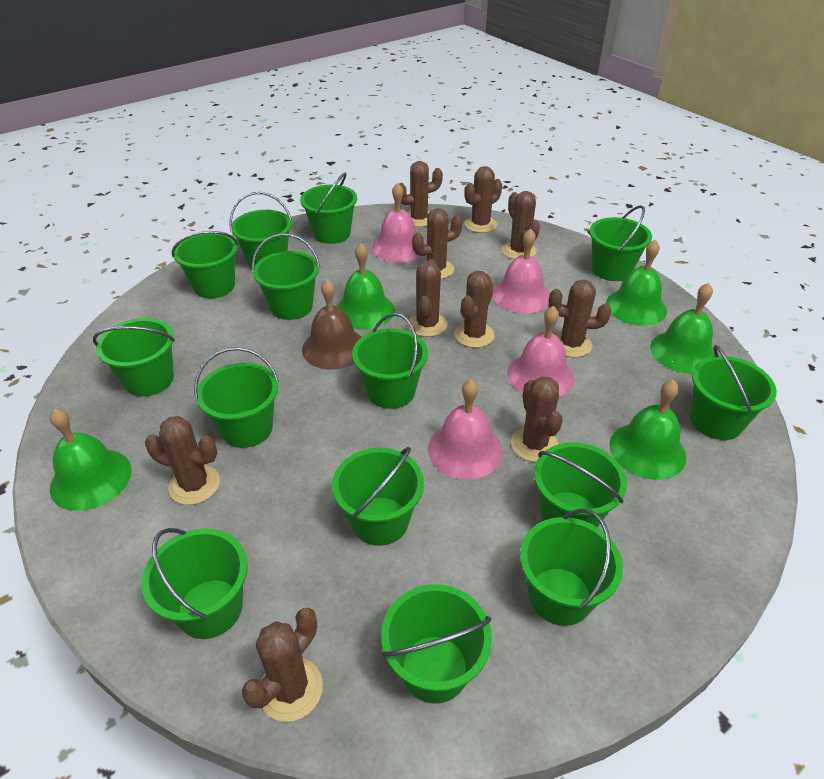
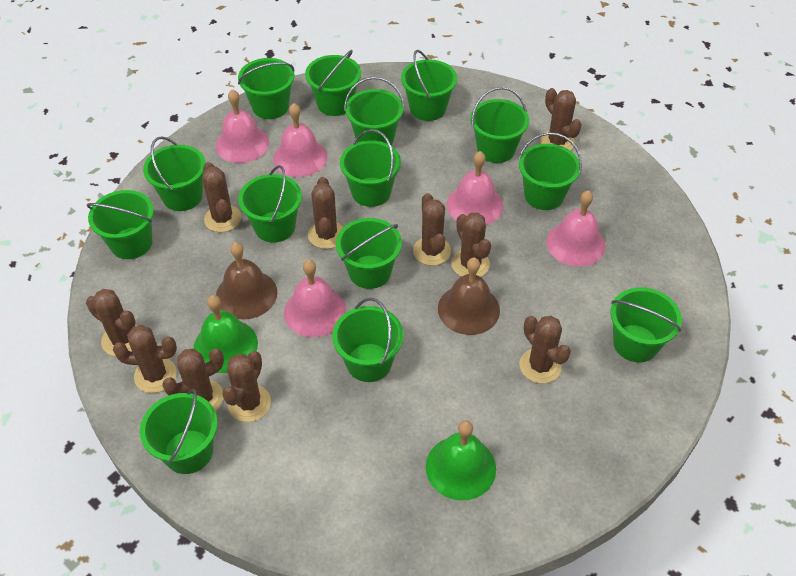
brown bell: [302,279,361,370] = 1 -> [216,242,277,319] [438,258,500,335] = 2
green bell: [50,408,131,511] [337,243,395,330] [606,239,667,326] [610,380,686,480] [650,283,715,374] = 5 -> [193,295,258,373] [426,420,496,501] = 2
pink bell: [372,183,420,262] [428,379,502,479] [492,228,550,313] [507,306,575,397] = 4 -> [215,89,269,163] [273,103,327,177] [284,260,346,337] [447,151,503,225] [546,190,606,267] = 5

